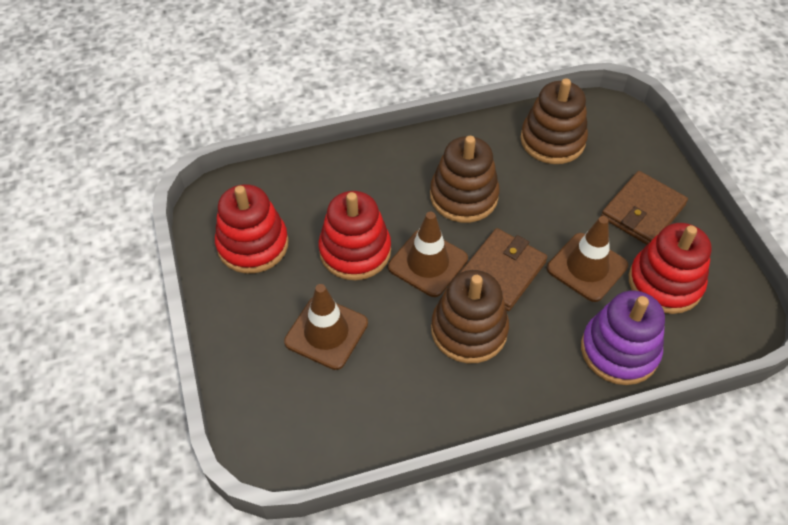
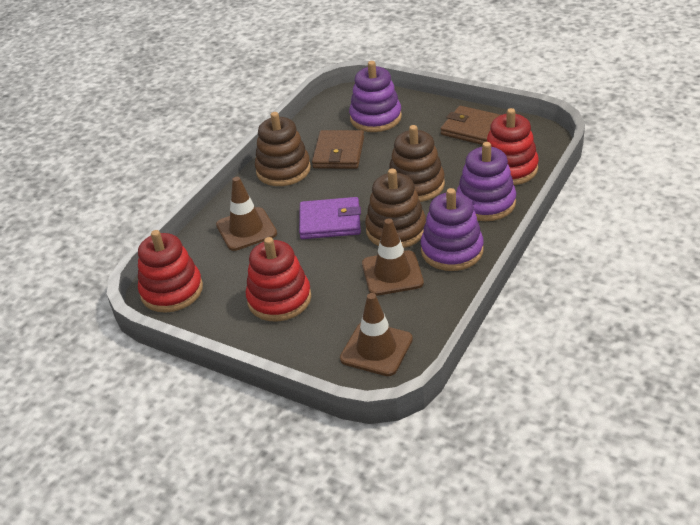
purple stacking toy: [581,290,665,385] = 1 -> [349,61,402,132] [421,188,484,271] [457,142,516,221] = 3
purple wallet: none = 0 -> [299,197,361,239] = 1

